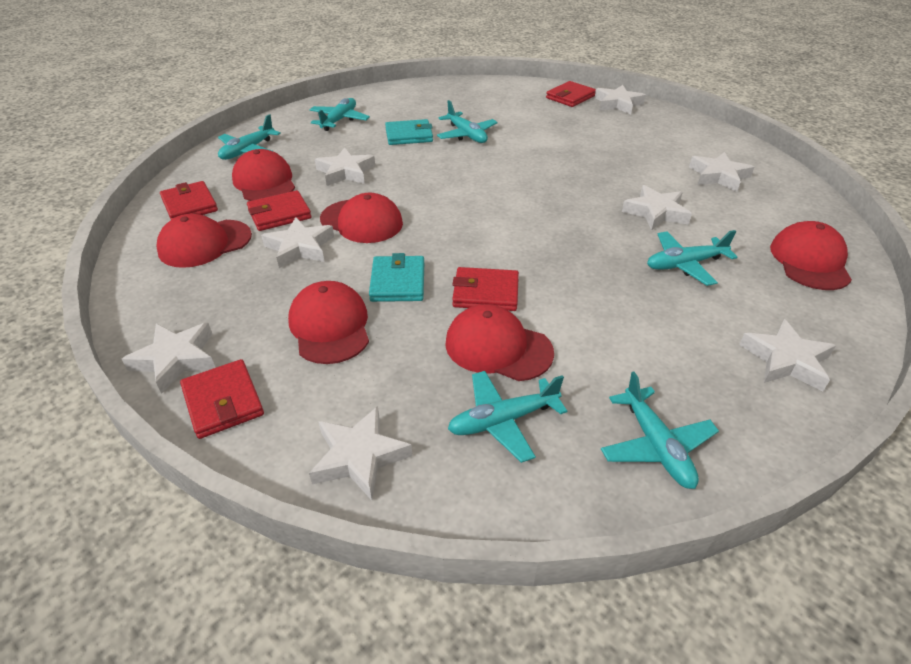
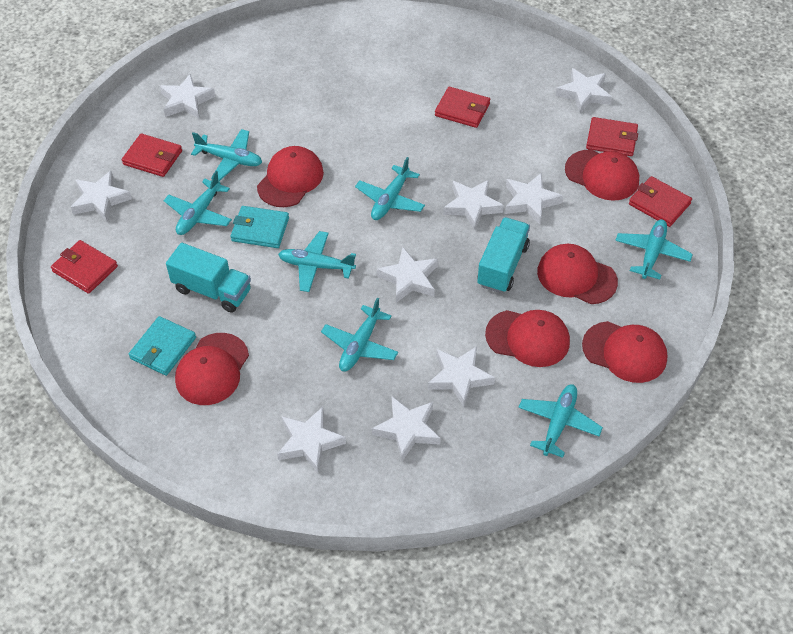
turquoise plane: [218,114,281,160] [310,98,370,131] [437,100,497,143] [448,371,567,463] [601,372,719,489] [647,230,738,286] = 6 -> [164,171,232,235] [191,129,262,181] [278,231,356,292] [321,298,398,371] [355,157,425,220] [518,384,603,458] [615,219,693,279] = 7
turquoise truck: none = 0 -> [166,243,251,312] [477,217,530,293] = 2
white star: [122,323,215,394] [261,217,334,268] [309,406,412,500] [315,147,375,186] [595,85,646,114] [622,185,692,231] [689,152,754,192] [739,319,836,392] = 8 -> [71,171,132,222] [160,74,216,118] [277,407,346,473] [372,397,441,461] [377,247,438,303] [428,346,495,407] [443,180,504,230] [505,173,563,224] [556,68,612,114] = 9

